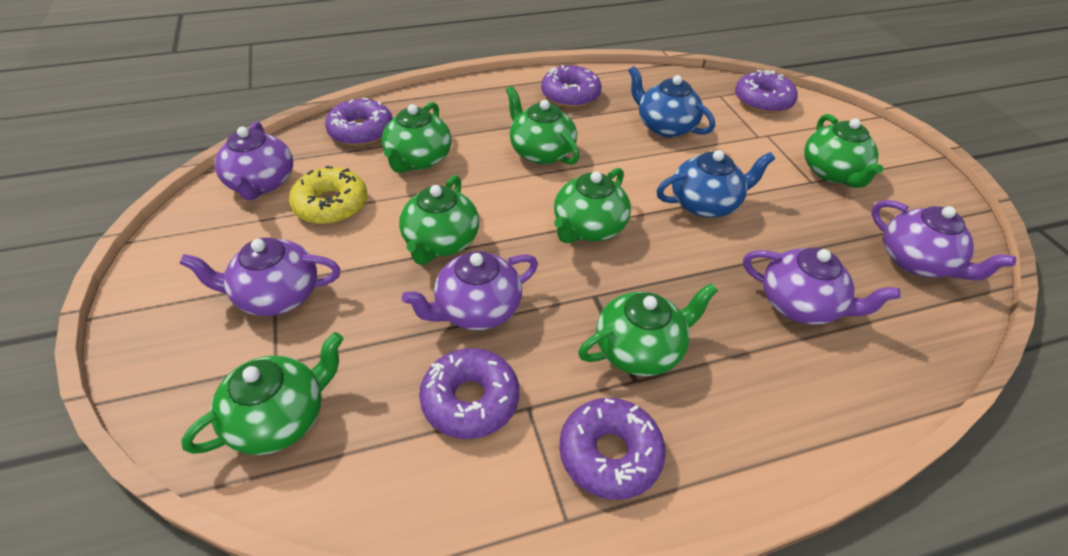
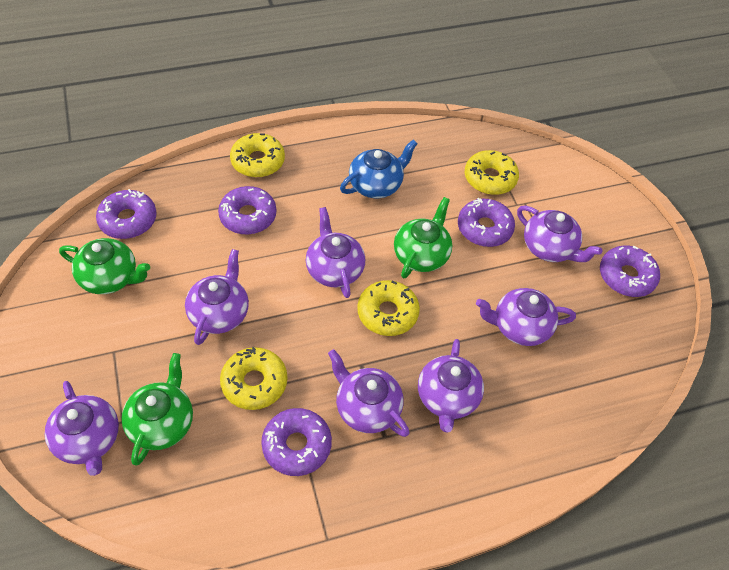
blue teapot: [628,66,715,137] [656,150,775,218] = 2 -> [340,140,417,198] = 1
green teapot: [181,332,343,455] [382,102,451,173] [399,175,479,265] [506,86,580,165] [554,168,631,243] [578,283,718,376] [804,114,883,188] = 7 -> [59,238,150,294] [121,353,193,466] [394,197,452,278] = 3
purple teapot: [179,238,340,316] [215,121,293,200] [402,251,538,330] [743,248,901,325] [871,200,1016,280] = 5 -> [45,381,119,476] [185,249,249,345] [306,207,365,298] [328,349,409,437] [418,339,484,433] [476,288,576,346] [517,206,602,262] = 7
yellow donut: [289,166,367,224] = 1 -> [220,347,287,410] [230,133,285,177] [357,280,420,336] [465,150,519,195] = 4

